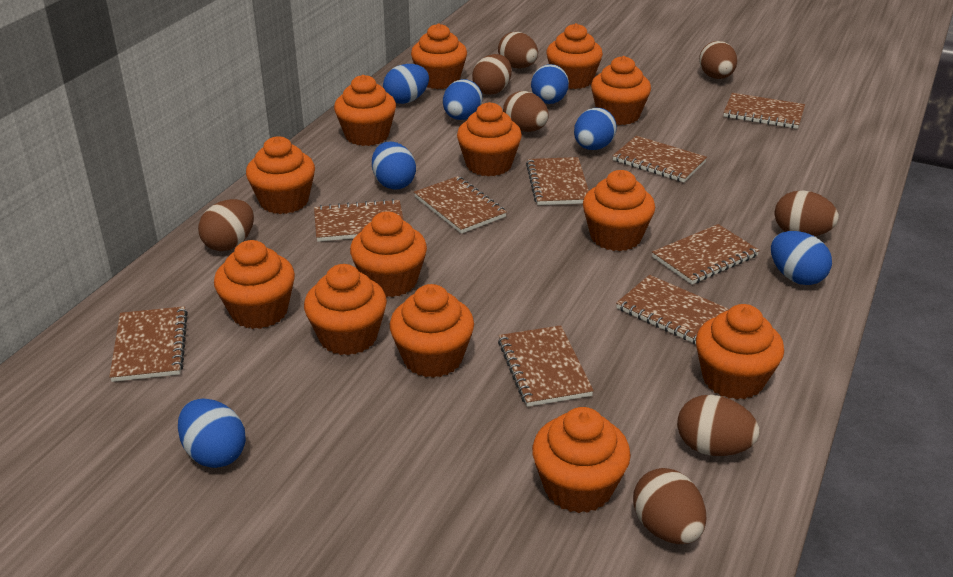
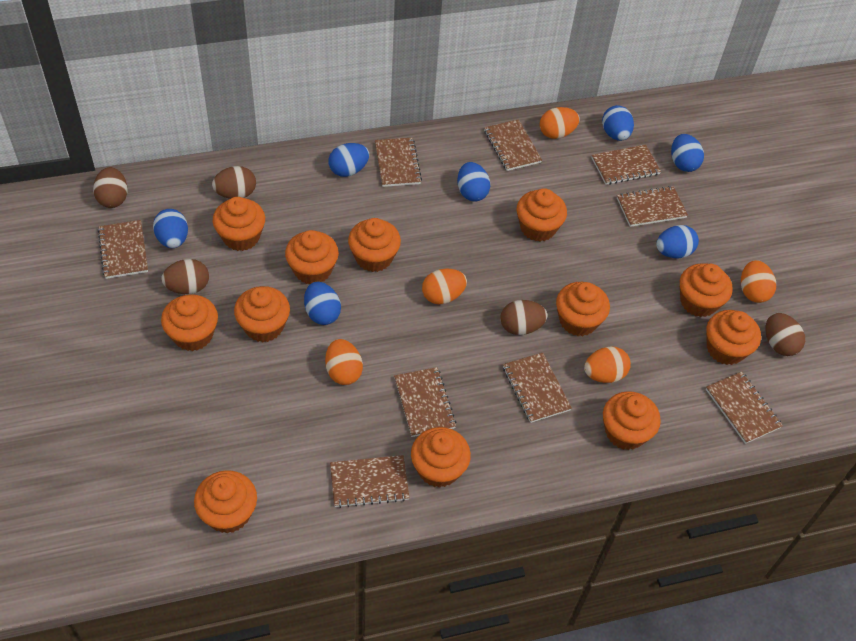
brown egg: [198,199,254,251] [472,54,512,95] [498,32,538,69] [503,91,549,132] [633,468,706,544] [677,395,759,456] [699,41,737,79] [775,190,839,236] = 8 -> [93,167,128,208] [161,259,209,294] [212,166,256,199] [501,300,547,335] [765,313,805,356] = 5
orange cupcake: [214,240,295,329] [246,136,315,214] [304,264,387,355] [334,75,396,146] [350,211,427,297] [390,284,474,378] [411,23,467,89] [457,102,522,176] [532,407,631,513] [546,23,603,89] [583,170,655,251] [591,56,651,125] [696,304,784,400] = 13 -> [161,294,218,351] [194,470,257,533] [213,197,265,251] [234,286,290,342] [285,230,339,284] [348,218,401,272] [411,427,471,488] [517,188,567,242] [556,282,610,336] [603,391,661,450] [680,263,733,317] [706,310,761,365] = 12
orange egg: none = 0 -> [325,339,363,385] [422,269,467,304] [540,107,580,139] [584,347,631,383] [741,260,776,303] = 5

